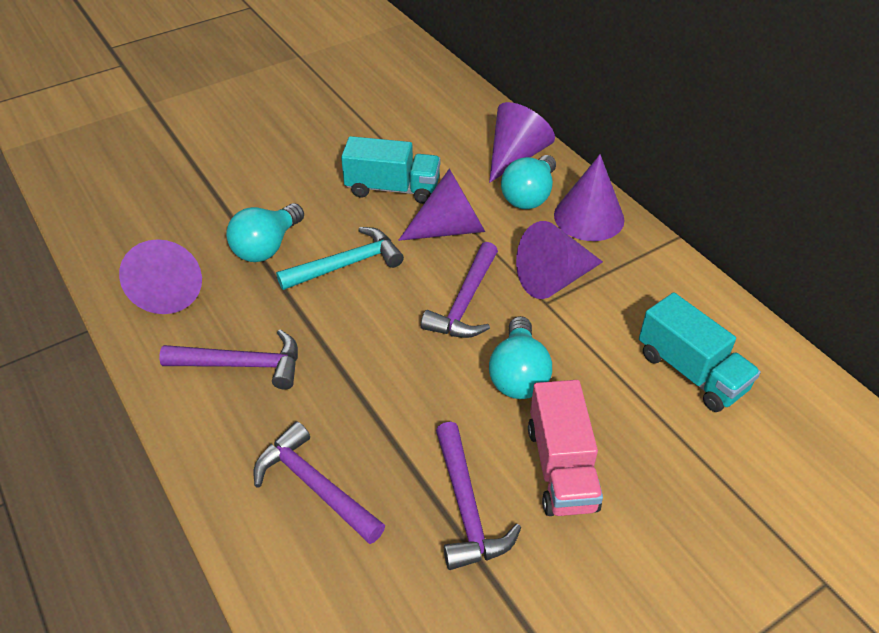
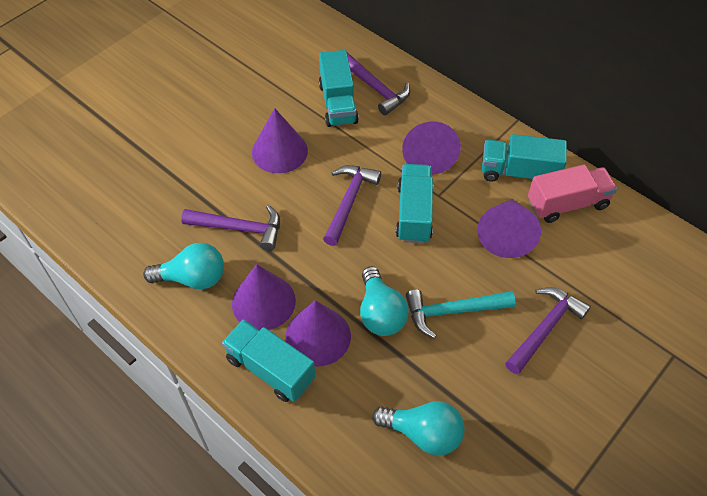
turquoise truck: [341,136,440,204] [639,292,761,412] = 2 -> [222,319,315,402] [319,50,359,127] [396,164,433,243] [482,134,567,182] = 4

